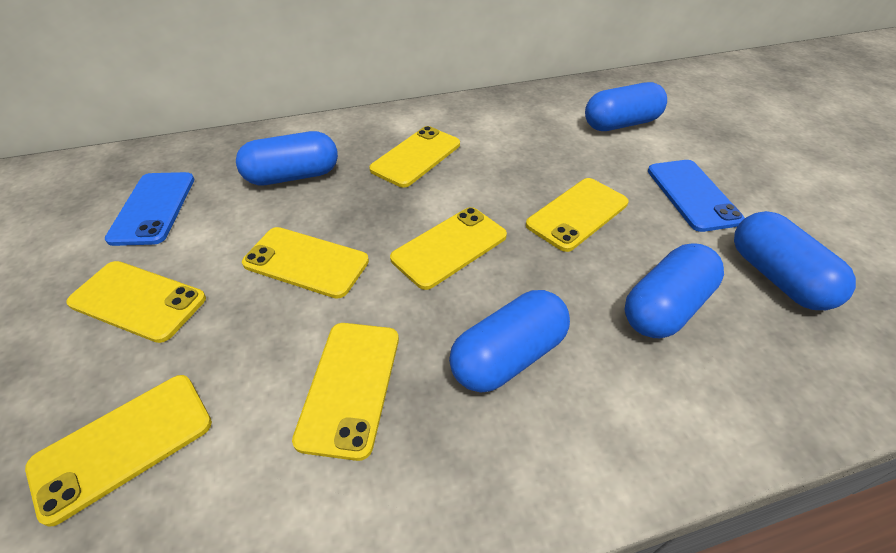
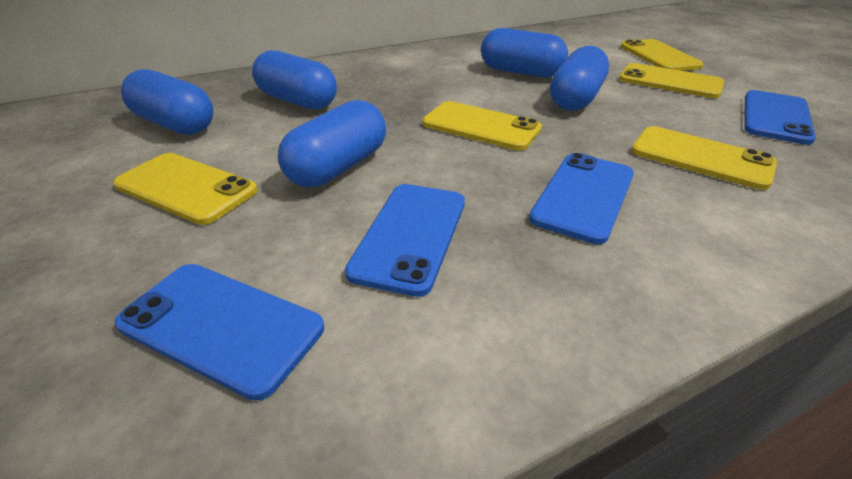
blue phone: [105,172,194,246] [648,160,745,232] = 2 -> [115,264,324,401] [345,184,465,297] [529,153,634,244] [744,90,816,145] = 4
yellow phone: [25,375,212,527] [66,261,206,343] [242,227,369,299] [292,323,399,461] [369,126,460,188] [390,207,507,290] [526,178,628,252] = 7 -> [113,153,258,225] [422,101,542,150] [619,63,724,98] [621,39,704,71] [631,126,777,190] = 5

